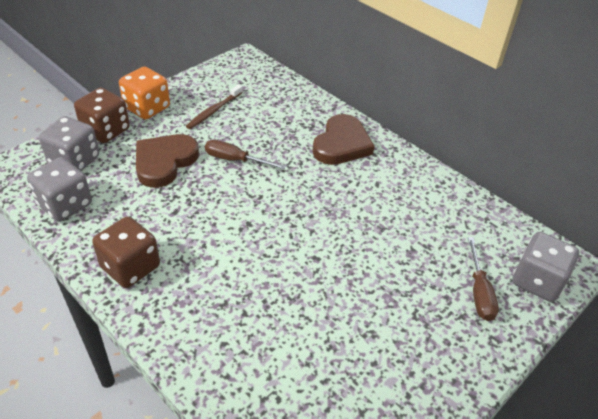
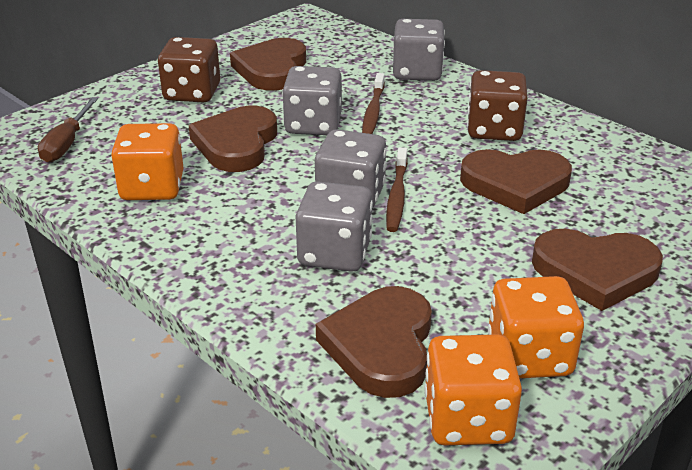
brown heart: [136,134,199,188] [312,114,375,165] = 2 -> [189,106,277,172] [230,38,306,91] [316,286,432,398] [460,149,572,214] [532,229,663,311] = 5
brown screwdriver: [205,140,286,169] [468,237,499,321] = 2 -> [38,97,98,163] = 1
brown toothbrush: [186,84,243,129] = 1 -> [362,73,385,134] [386,147,408,232] = 2
grey dice: [27,157,92,222] [39,116,99,171] [512,232,579,302] = 3 -> [282,66,342,135] [296,181,373,272] [315,129,387,209] [393,19,445,81] = 4
orange dice: [119,66,170,120] = 1 -> [111,123,184,200] [425,334,522,445] [488,276,584,378] = 3

